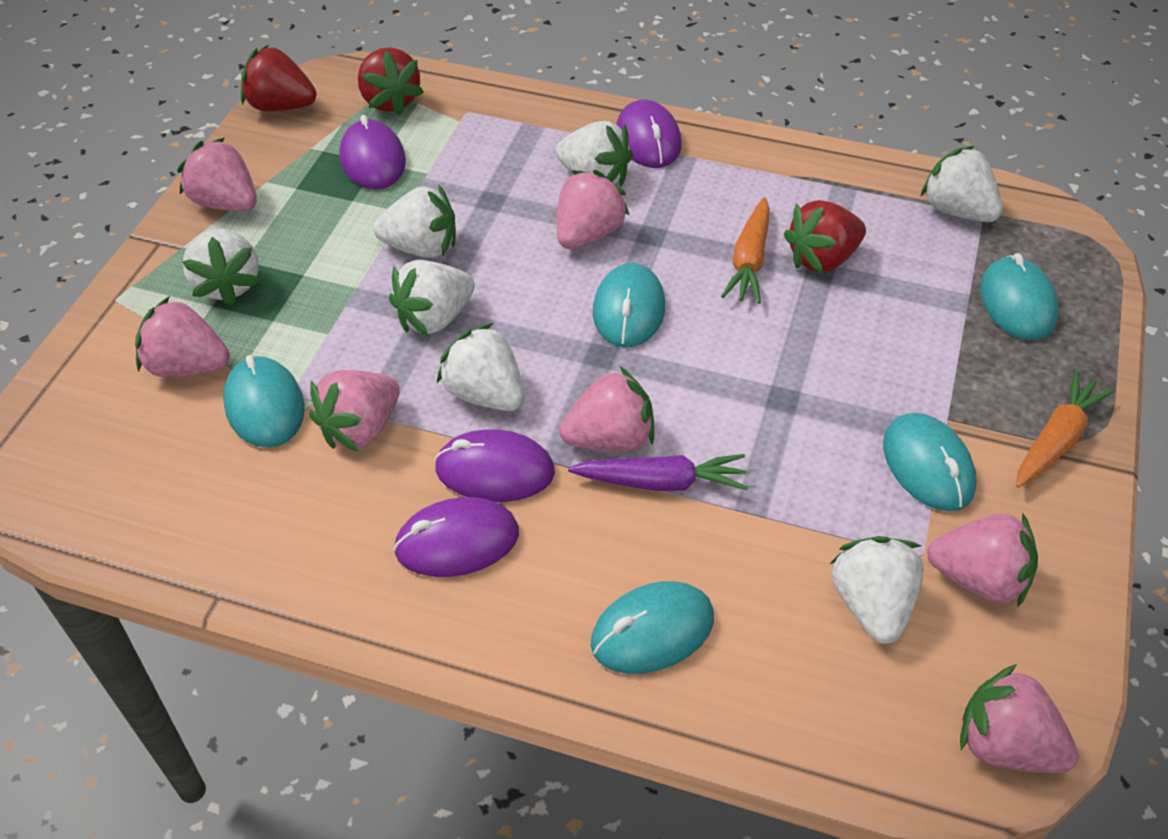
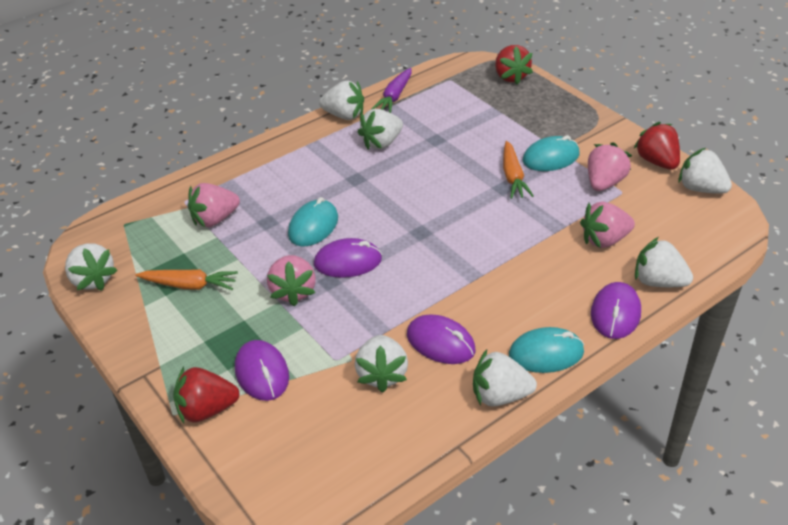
pink strawberry: [135,296,230,377] [177,138,257,211] [309,370,400,452] [557,170,630,249] [559,367,654,452] [927,512,1038,608] [960,664,1079,773] = 7 -> [188,183,240,227] [267,255,316,306] [580,202,635,248] [588,142,632,191] = 4
turquoise mouse: [223,355,305,448] [591,581,714,674] [593,263,665,348] [883,413,977,511] [980,253,1059,341] = 5 -> [288,197,338,247] [509,327,584,373] [523,135,579,171] = 3

